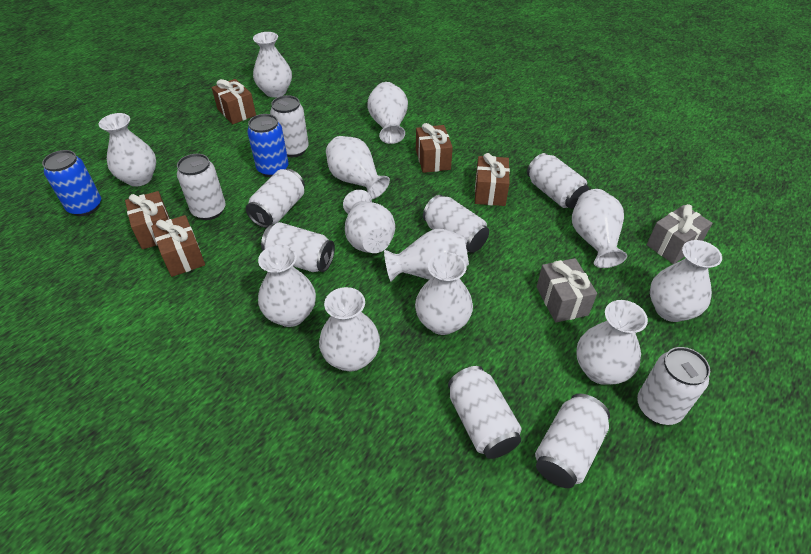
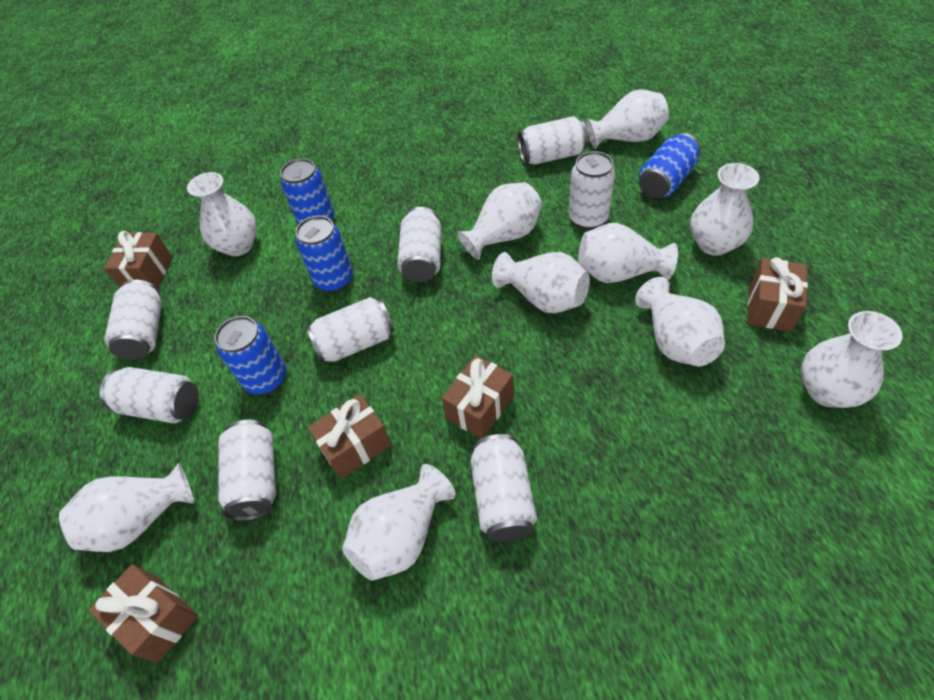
blue can: [42,150,101,216] [247,114,289,177] = 2 -> [215,316,286,394] [280,158,334,225] [296,216,353,292] [639,133,701,198] = 4
grey gift: [537,258,597,323] [647,204,713,264] = 2 -> none = 0
white can: [177,154,226,220] [246,169,305,228] [261,222,335,272] [270,95,309,157] [423,195,489,253] [448,366,522,459] [527,153,589,209] [535,394,610,488] [637,347,710,425] = 9 -> [99,367,199,423] [104,280,162,360] [218,420,276,521] [306,297,394,363] [397,207,441,282] [470,434,537,542] [518,116,588,165] [568,151,615,229] = 8
white vase: [99,113,156,187] [253,32,292,98] [258,245,316,327] [319,287,380,371] [326,136,390,199] [343,190,395,253] [367,82,408,144] [384,229,469,281] [415,252,473,335] [572,189,627,268] [576,300,648,385] [650,240,722,322] = 12 -> [59,463,194,552] [187,172,257,256] [342,464,455,581] [457,182,542,260] [492,252,590,313] [578,223,678,283] [586,89,669,149] [635,277,725,366] [690,163,759,256] [801,311,903,408] = 10

